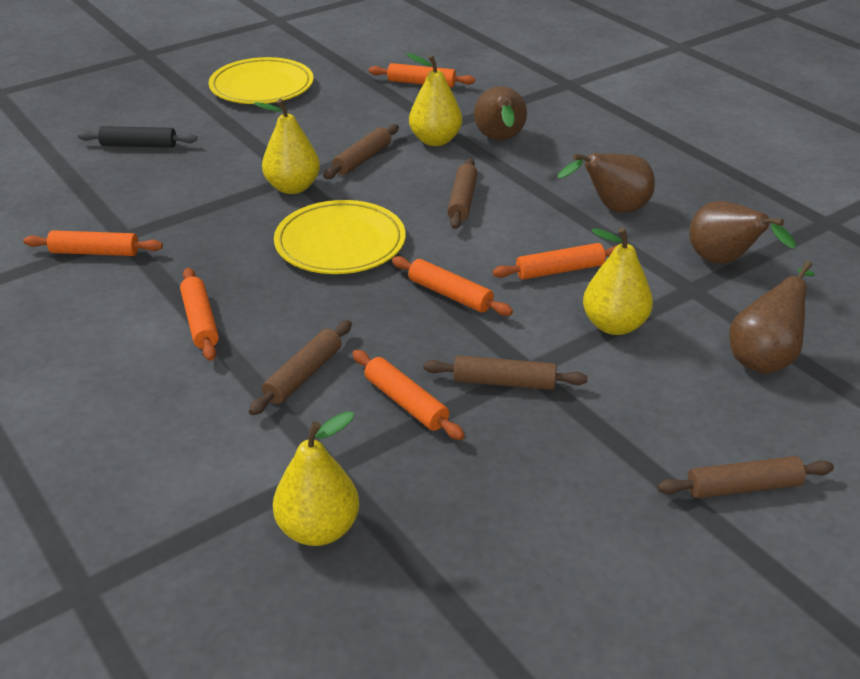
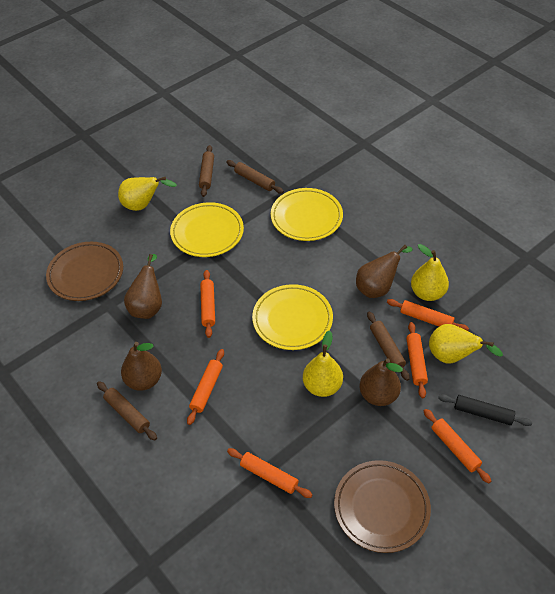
brown plate: none = 0 -> [46,242,123,301] [334,460,431,553] = 2
brown rolling pin: [249,320,352,415] [323,124,399,179] [423,355,588,390] [447,158,478,229] [657,456,834,498] = 5 -> [97,381,157,440] [199,145,214,197] [226,160,284,194] [367,311,410,381] = 4
yellow plate: [209,57,314,104] [274,200,406,274] = 2 -> [170,202,244,257] [252,284,333,350] [271,188,343,241] = 3

